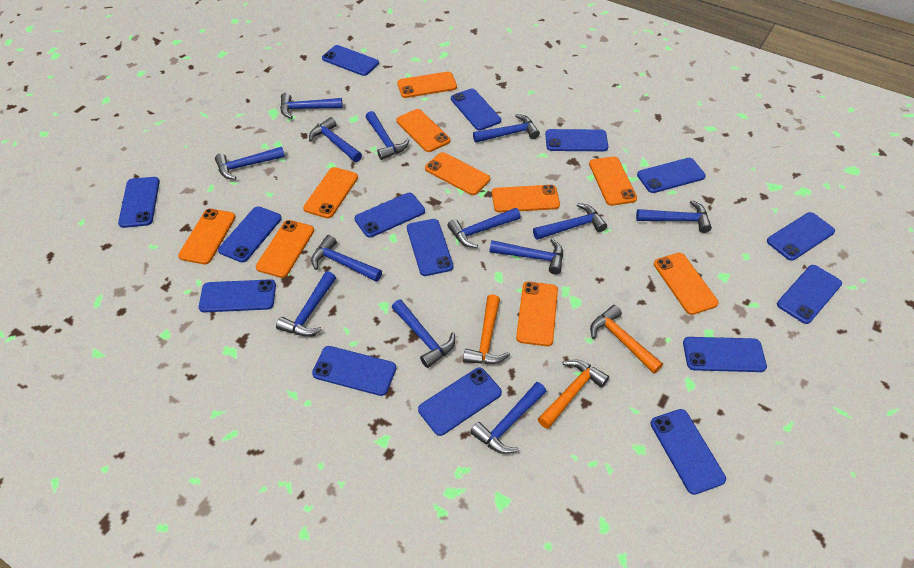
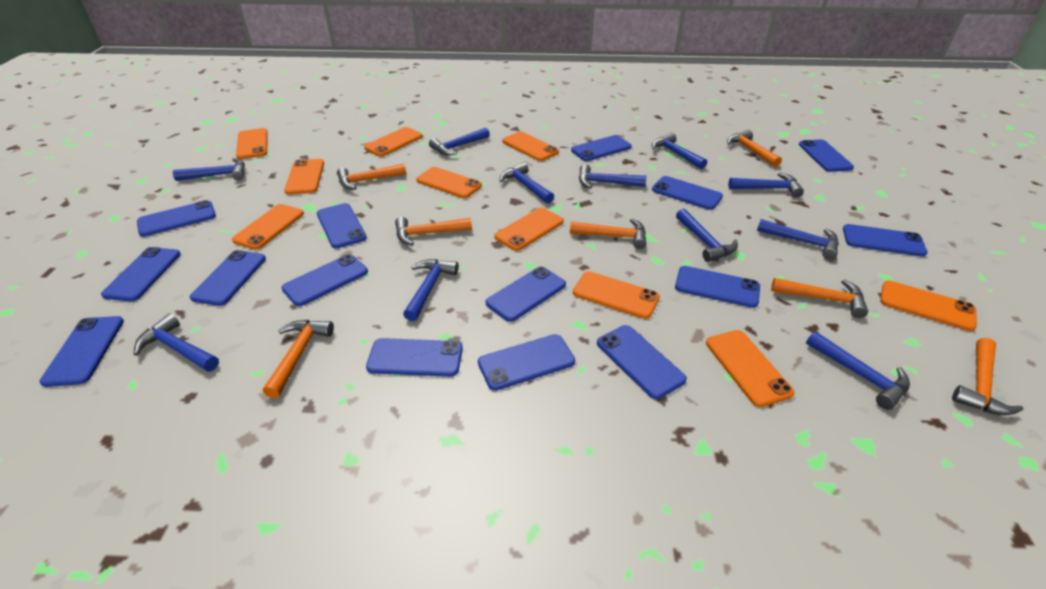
blue hammer: [215,147,285,180] [276,271,336,336] [280,93,343,119] [309,117,362,162] [311,235,382,282] [366,111,409,160] [392,299,455,368] [447,208,521,248] [470,382,546,454] [473,114,540,143] [489,238,563,274] [533,203,607,240] [636,200,712,233] = 13 -> [134,313,219,372] [173,158,245,181] [403,259,459,321] [429,128,490,155] [500,162,554,204] [579,164,646,189] [652,133,707,169] [676,209,738,262] [728,173,804,198] [757,219,839,259] [806,331,910,410] = 11
orange hammer: [463,294,510,364] [538,359,609,429] [590,305,663,374] = 3 -> [263,320,334,398] [337,164,406,190] [395,217,472,246] [570,219,646,249] [727,130,782,167] [771,278,868,318] [952,338,1023,415] = 7

